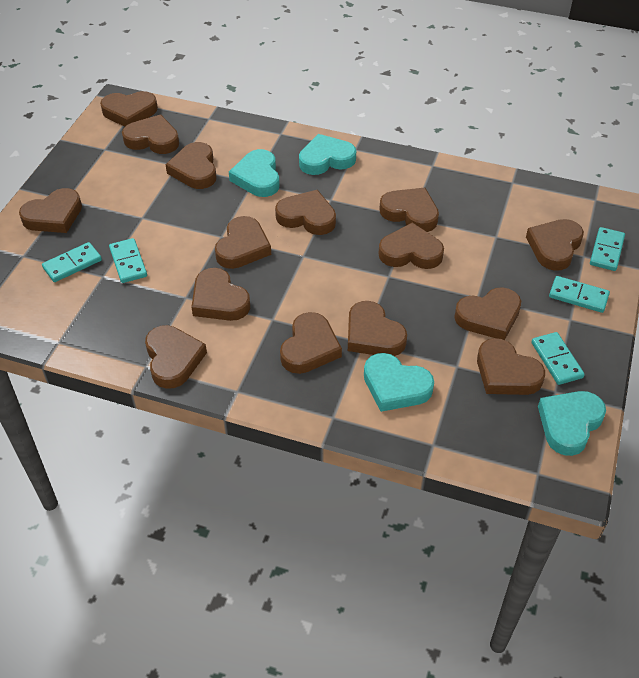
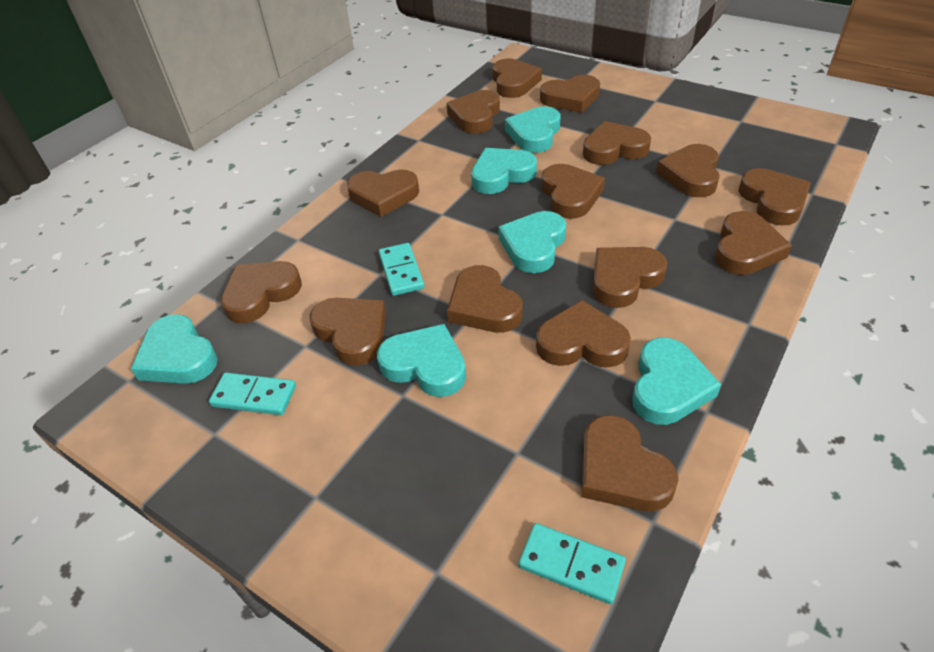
turquoise domino: [42,242,102,282] [109,238,147,283] [532,332,585,385] [549,276,610,313] [590,227,625,271] = 5 -> [209,373,296,415] [379,243,424,296] [518,523,626,604] = 3
turquoise heart: [229,149,280,197] [299,134,356,175] [364,353,434,412] [538,391,606,456] = 4 -> [131,314,218,384] [377,324,466,397] [471,148,537,194] [498,211,566,273] [505,107,561,153] [632,337,721,425] = 6

